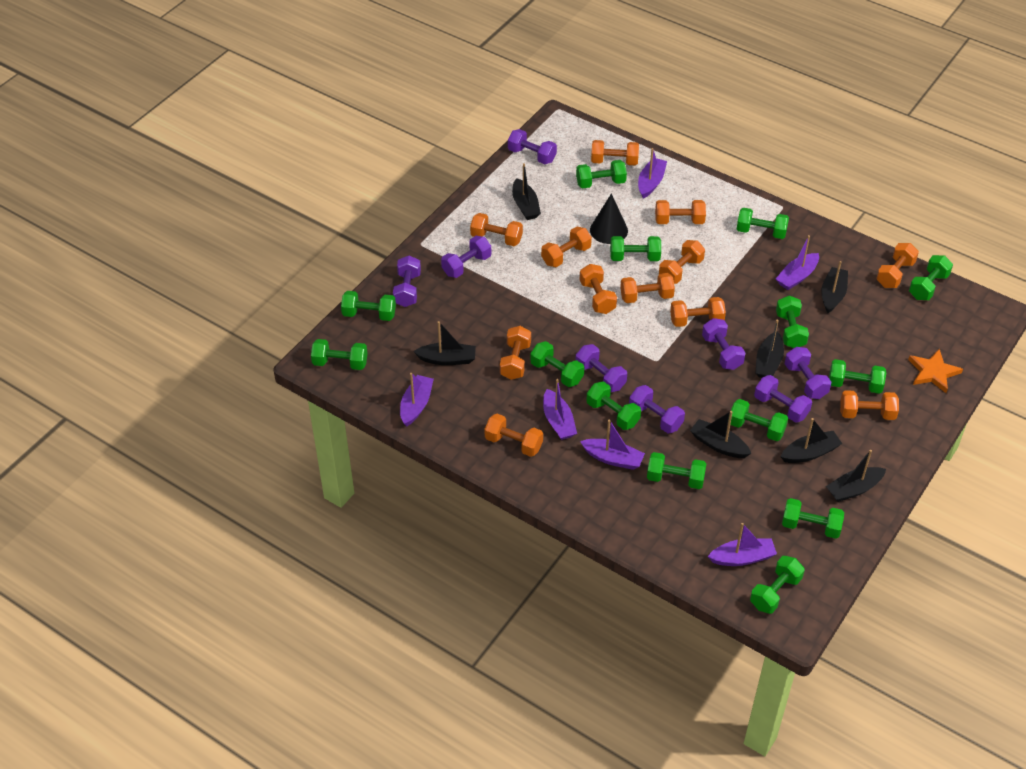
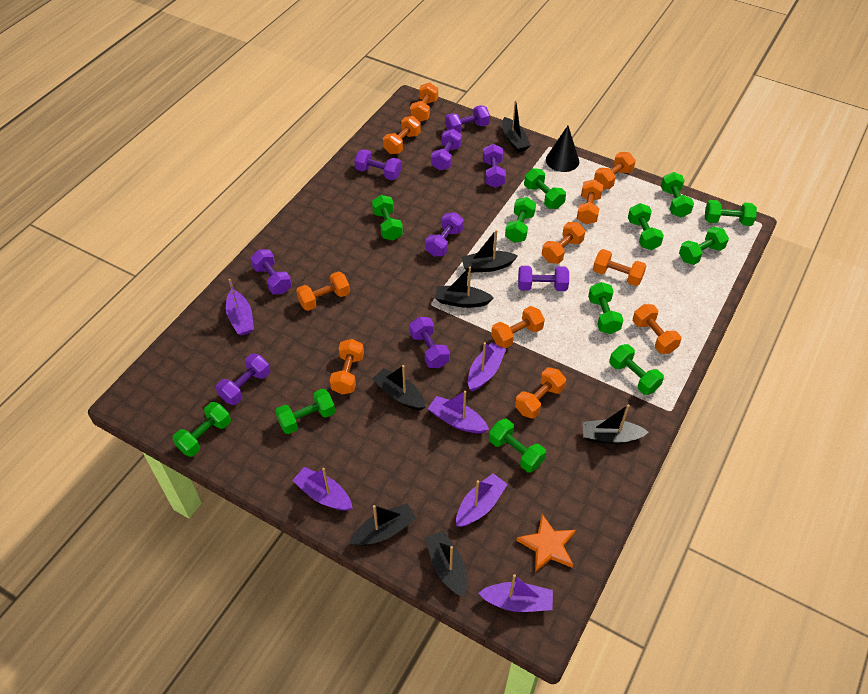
green dumbbell: [311,339,368,370] [341,291,396,321] [530,341,584,387] [576,160,627,188] [586,381,641,430] [610,236,661,261] [647,452,707,489] [728,399,788,441] [737,208,789,239] [750,556,805,614] [776,296,809,348] [782,498,844,539] [829,359,886,394] [909,255,953,300] = 14 -> [172,402,231,457] [275,389,335,434] [372,195,403,241] [489,419,546,472] [505,197,536,243] [524,168,566,209] [588,282,624,334] [609,344,664,395] [628,203,664,250] [661,172,694,217] [679,227,729,265] [705,200,757,226] = 12
orange dumbbell: [470,213,523,246] [484,414,543,457] [500,326,531,380] [541,227,592,267] [580,264,617,314] [591,140,639,166] [620,273,675,303] [655,200,706,224] [659,240,705,284] [670,297,726,327] [840,390,899,420] [876,243,919,288] = 12 -> [296,271,350,311] [330,339,364,395] [383,116,421,154] [410,82,438,122] [491,306,545,349] [515,367,566,418] [542,222,585,264] [577,179,603,224] [593,249,647,286] [594,152,636,189] [633,304,681,354] = 11
purple dumbbell: [393,256,421,307] [441,236,491,278] [508,129,557,164] [575,344,627,392] [629,385,685,433] [702,318,745,370] [754,375,812,423] [785,347,831,399] = 8 -> [216,354,270,405] [250,249,292,294] [354,149,401,180] [409,317,450,368] [425,212,464,257] [431,129,462,170] [445,105,490,133] [483,144,506,188] [518,266,569,291] = 9

